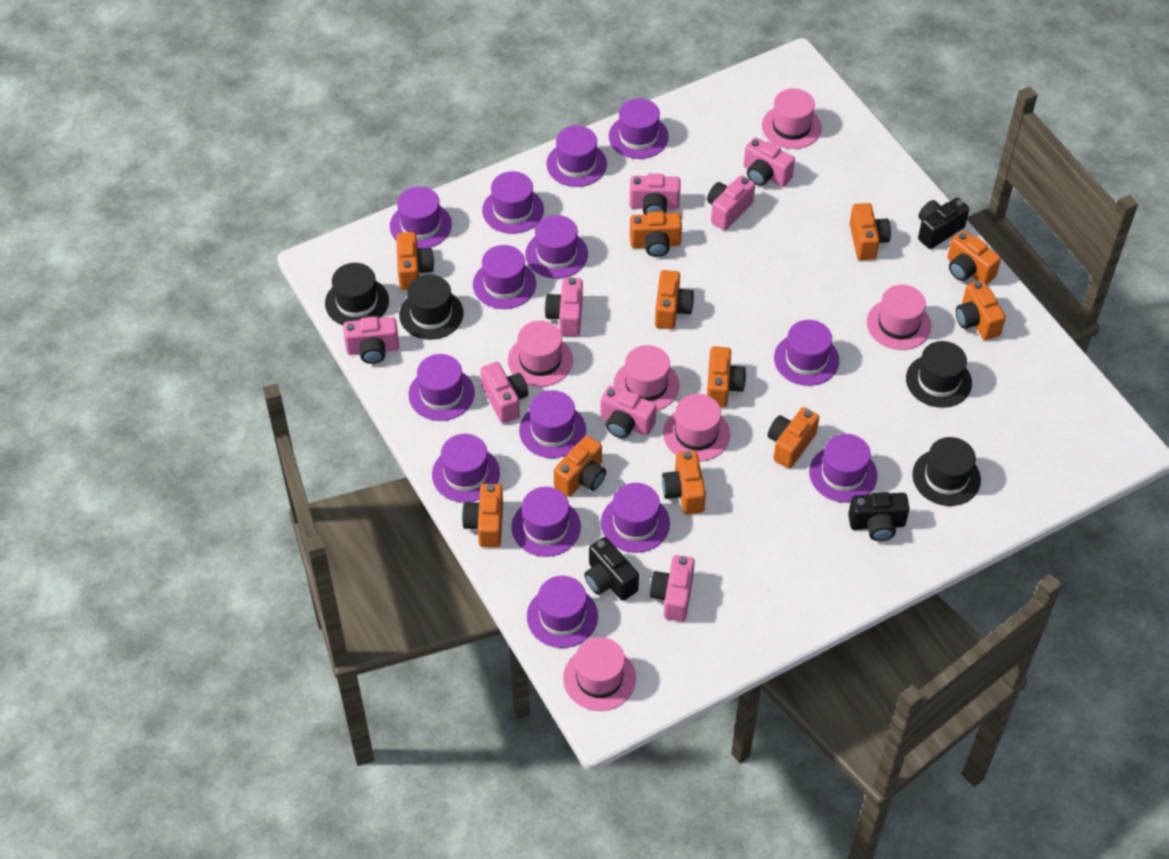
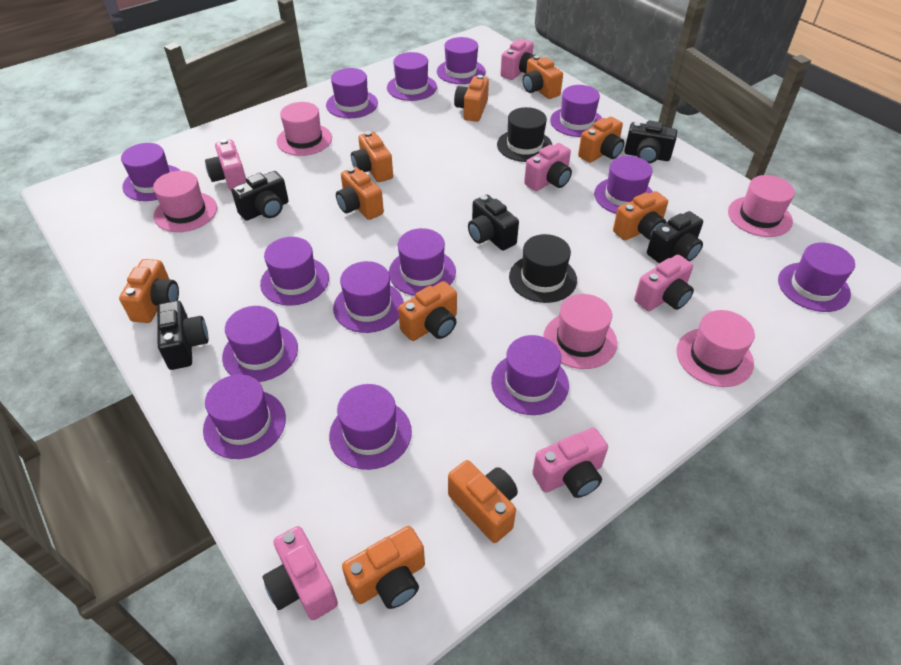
black camera: [584,537,639,601] [848,492,910,541] [918,198,969,249] = 3 -> [157,301,209,370] [231,171,289,221] [468,195,519,251] [624,121,677,163] [647,211,703,263] = 5
black hat: [325,263,389,325] [399,275,464,340] [906,341,972,408] [912,437,981,506] = 4 -> [497,107,553,162] [509,234,577,303] = 2
orange camera: [396,232,434,290] [462,484,503,548] [554,436,606,497] [630,211,682,257] [655,270,694,329] [662,451,706,514] [707,346,746,407] [768,407,819,469] [850,203,891,260] [947,230,1001,284] [956,280,1006,340] = 11 -> [119,259,179,323] [336,167,384,220] [342,526,425,609] [351,131,393,182] [398,281,457,341] [448,460,518,543] [454,75,489,122] [523,55,563,99] [578,117,624,163] [613,191,668,240] = 10
pink camera: [343,317,399,364] [481,362,528,423] [545,277,583,337] [600,386,656,438] [630,174,680,215] [650,555,695,622] [707,175,755,230] [744,137,795,187] = 8 -> [205,139,246,191] [263,526,338,620] [500,39,535,80] [524,143,572,191] [532,428,608,498] [634,255,694,311] = 6
pink hat: [508,321,573,387] [563,637,636,711] [614,345,680,411] [663,394,730,462] [762,89,822,149] [867,285,931,350] = 6 -> [153,171,217,232] [277,102,332,156] [543,294,617,369] [676,310,755,387] [728,175,795,237] = 5

